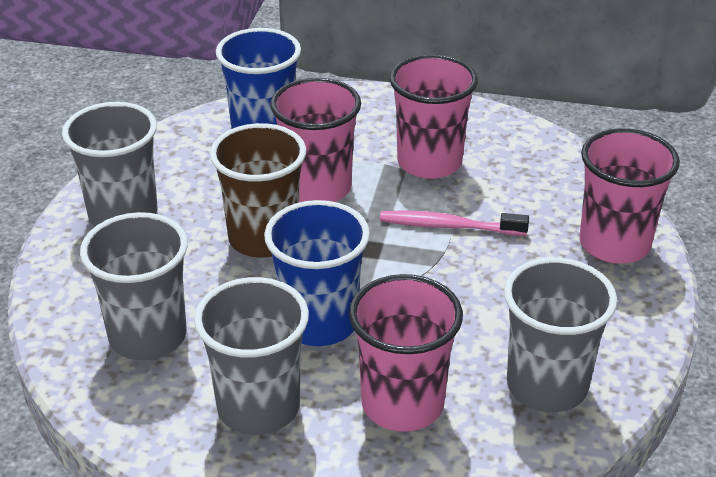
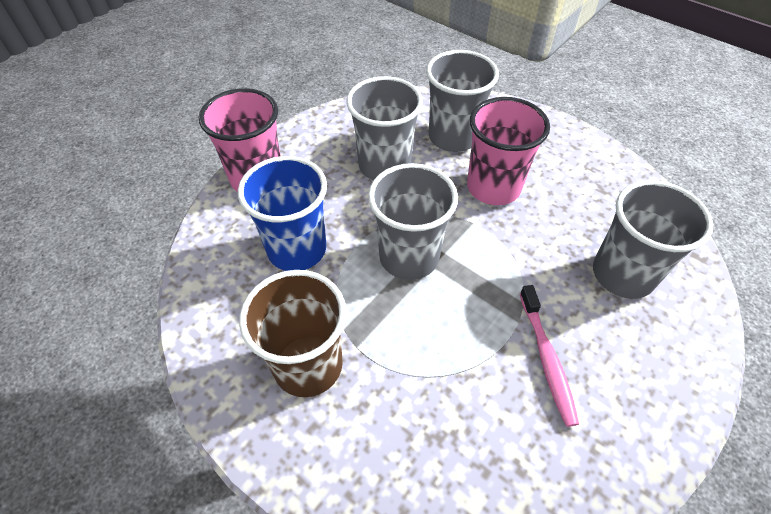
blue cup: [216,28,301,129] [264,200,370,346] = 2 -> [238,156,327,271] = 1
pink cup: [270,78,361,202] [349,274,463,432] [390,54,478,179] [579,128,680,264] = 4 -> [199,88,281,192] [467,97,550,205] = 2

